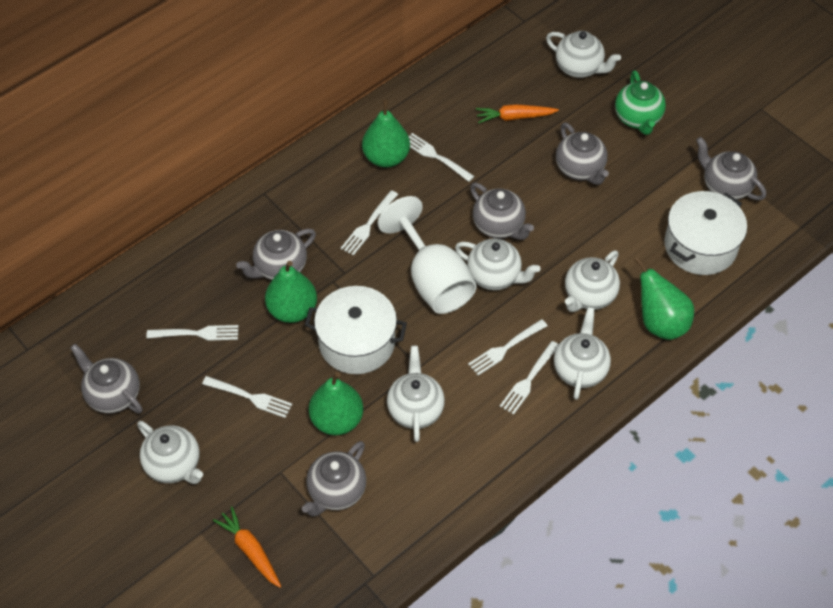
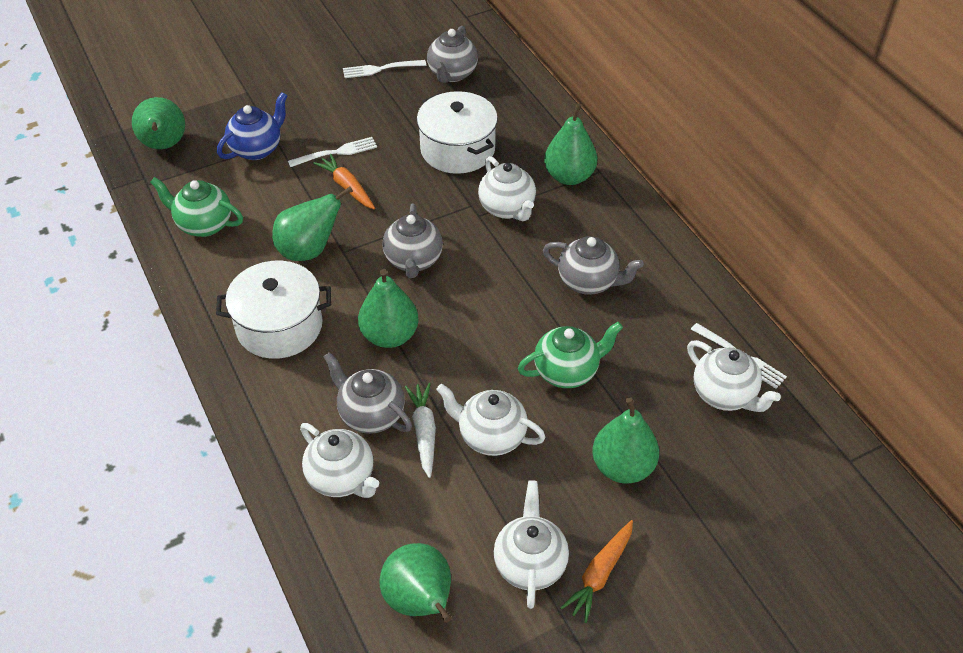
blue teapot: none = 0 -> [217,92,288,160] = 1
green pear: [265,261,317,323] [309,372,363,435] [362,100,410,168] [634,256,694,340] = 4 -> [132,97,185,149] [272,186,353,261] [358,269,419,348] [380,543,451,623] [544,103,597,185] [592,397,659,483] = 6
green teapot: [615,71,666,135] = 1 -> [150,177,243,237] [518,322,623,388] = 2
grey teapot: [70,344,143,414] [236,229,316,280] [302,441,366,517] [470,183,534,240] [556,123,609,185] [696,137,766,200] = 6 -> [324,352,412,434] [382,204,443,278] [427,26,478,83] [543,236,644,295] = 4
white carrot: none = 0 -> [405,383,436,478] = 1
white fork: [147,325,239,341] [202,376,292,418] [341,190,398,256] [409,133,474,182] [468,319,547,376] [500,341,559,415] = 6 -> [288,137,377,167] [343,60,426,78] [691,323,787,389] = 3
white goblet: [378,196,477,314] = 1 -> none = 0
white teapot: [137,421,203,484] [387,345,445,442] [455,239,540,290] [546,31,621,78] [554,307,611,400] [565,250,620,312] = 6 -> [300,423,379,498] [436,384,546,456] [478,156,536,221] [494,480,569,609] [687,340,781,412] = 5

